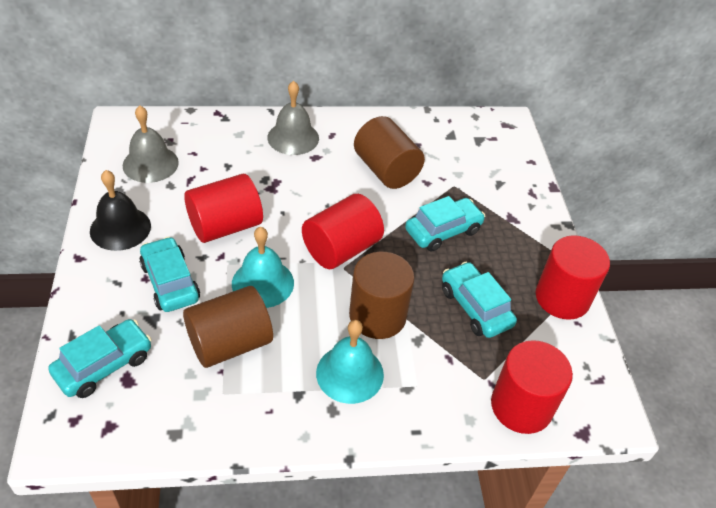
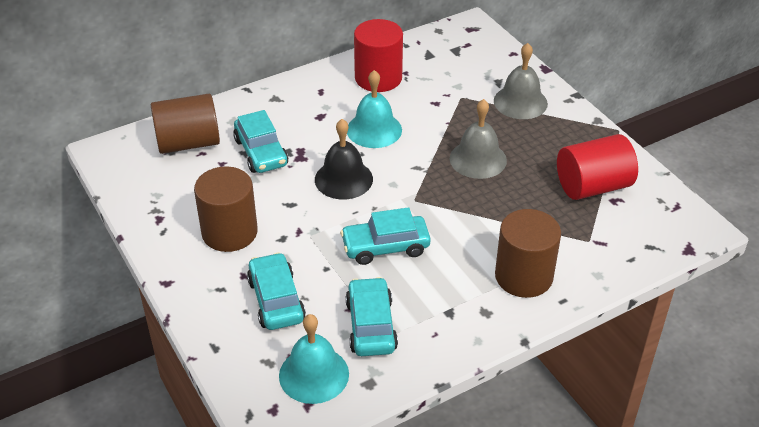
red cylinder: [184,174,263,243] [302,194,384,269] [491,340,573,434] [536,235,610,320] = 4 -> [354,19,403,92] [557,134,638,200] = 2

